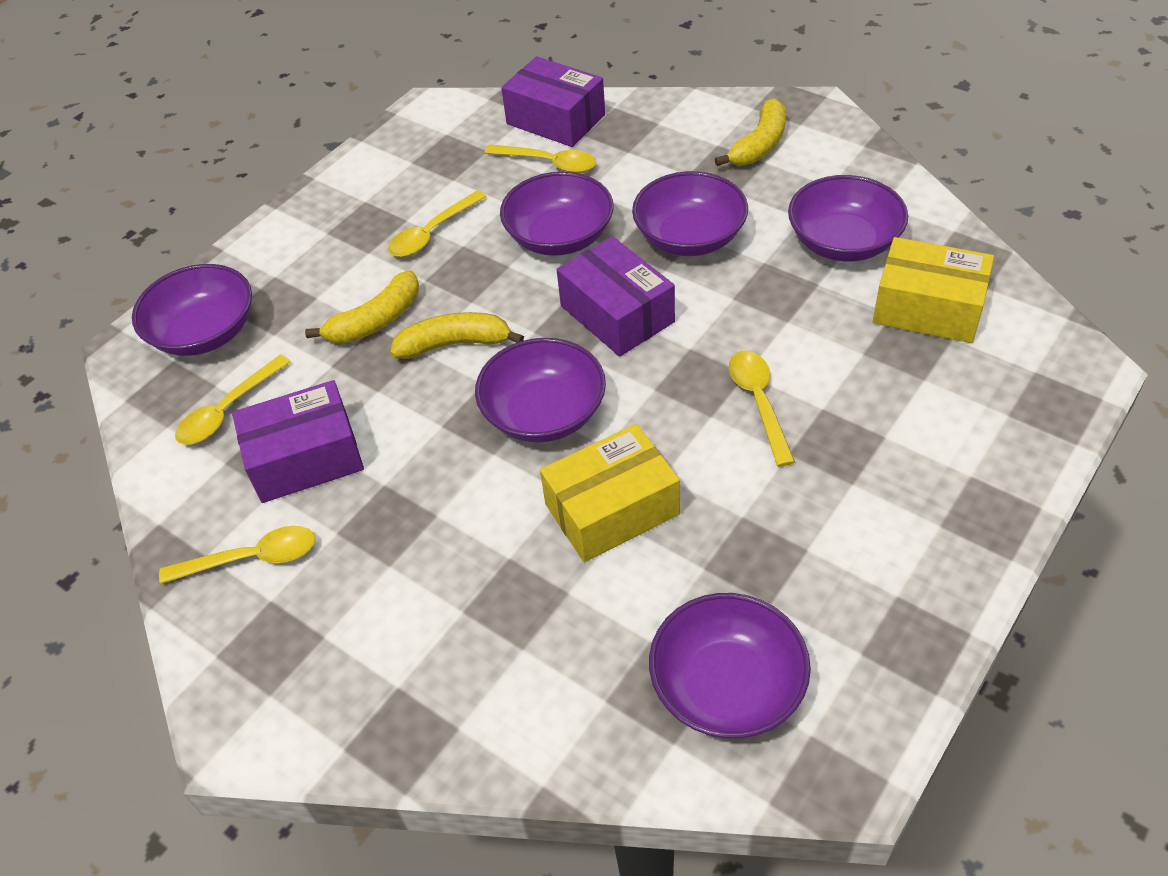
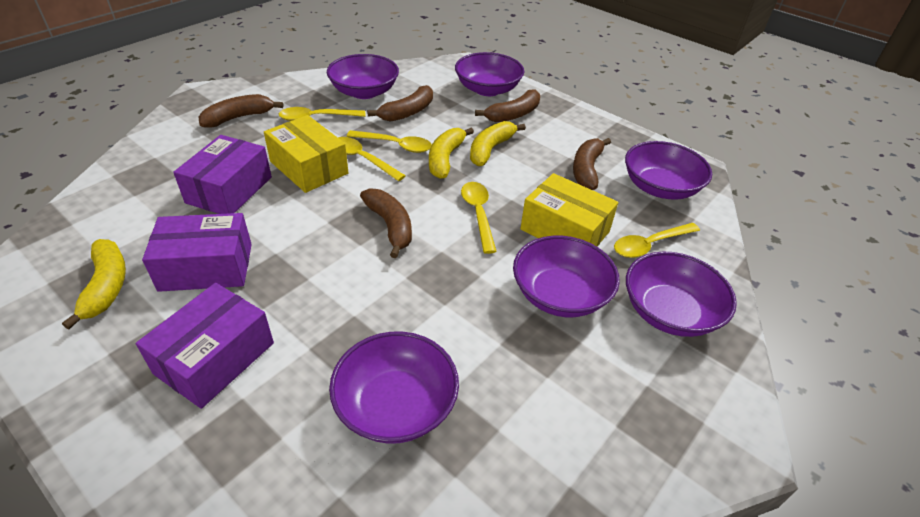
brown banana: none = 0 -> [199,94,283,128] [360,189,412,258] [367,85,433,121] [475,89,540,122] [573,138,611,190] = 5

